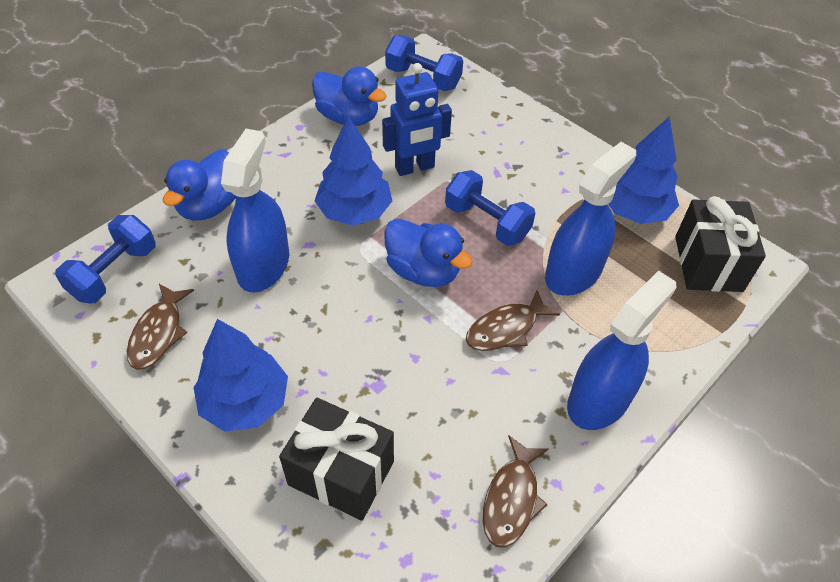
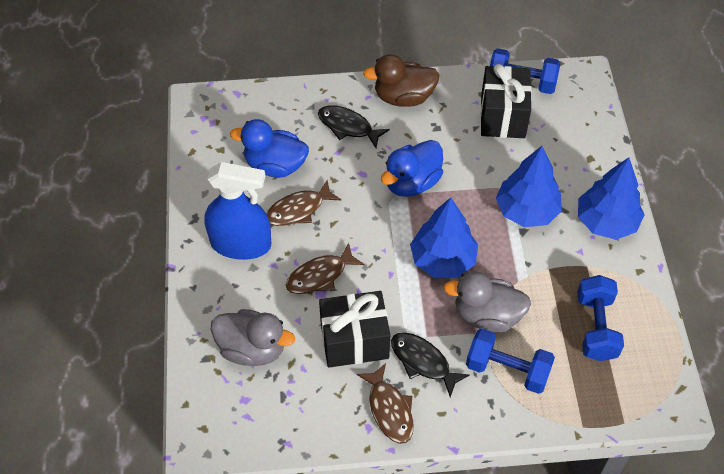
black fish: none = 0 -> [318,105,390,148] [391,332,470,397] = 2
blue duck: [163,150,236,221] [312,66,387,126] [385,219,473,287] = 3 -> [230,119,309,178] [381,140,443,197] = 2
blue robot: [382,63,452,176] = 1 -> none = 0
blue spray bottle: [221,129,289,292] [545,142,636,296] [567,271,676,430] = 3 -> [204,162,271,260] = 1
brown duck: none = 0 -> [363,54,440,107] = 1
grey duck: none = 0 -> [211,309,295,366] [444,272,531,333] = 2

